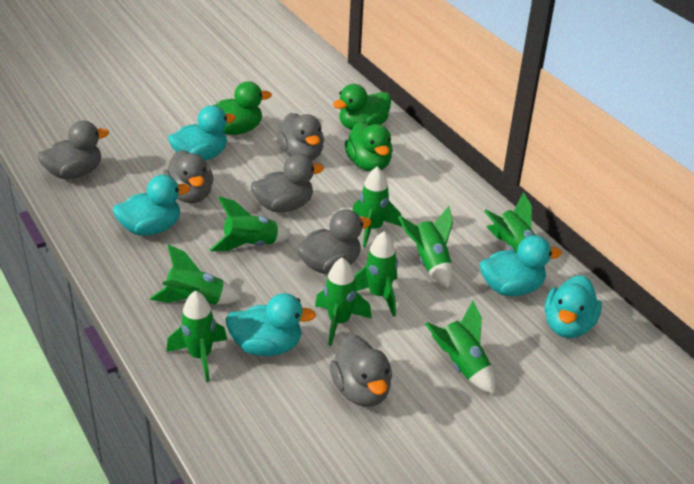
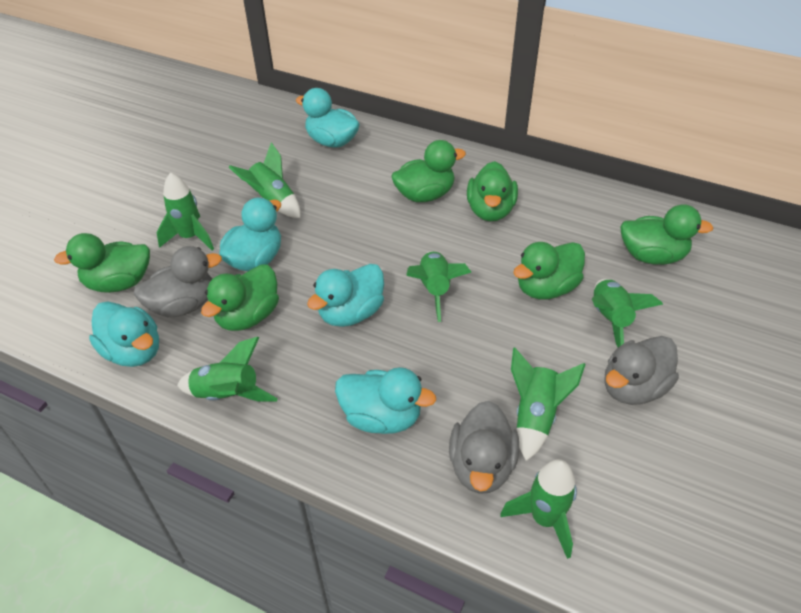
green duck: [214,81,272,135] [333,84,391,130] [345,122,393,171] = 3 -> [54,233,150,293] [201,264,279,331] [391,140,466,202] [467,161,518,221] [513,242,585,300] [620,204,713,265] = 6
green rocket: [150,244,241,304] [167,291,227,382] [210,197,291,251] [315,257,372,346] [353,166,402,247] [354,231,398,317] [398,206,453,288] [425,301,495,394] [484,192,546,271] = 9 -> [156,172,214,250] [177,337,278,402] [229,142,301,218] [406,251,471,322] [500,459,577,559] [511,348,586,461] [592,279,663,347] = 7
grey duck: [37,121,109,179] [163,150,213,203] [251,154,324,212] [276,113,324,161] [297,209,371,274] [330,334,392,407] = 6 -> [133,246,222,317] [449,401,519,494] [604,336,679,405] = 3

